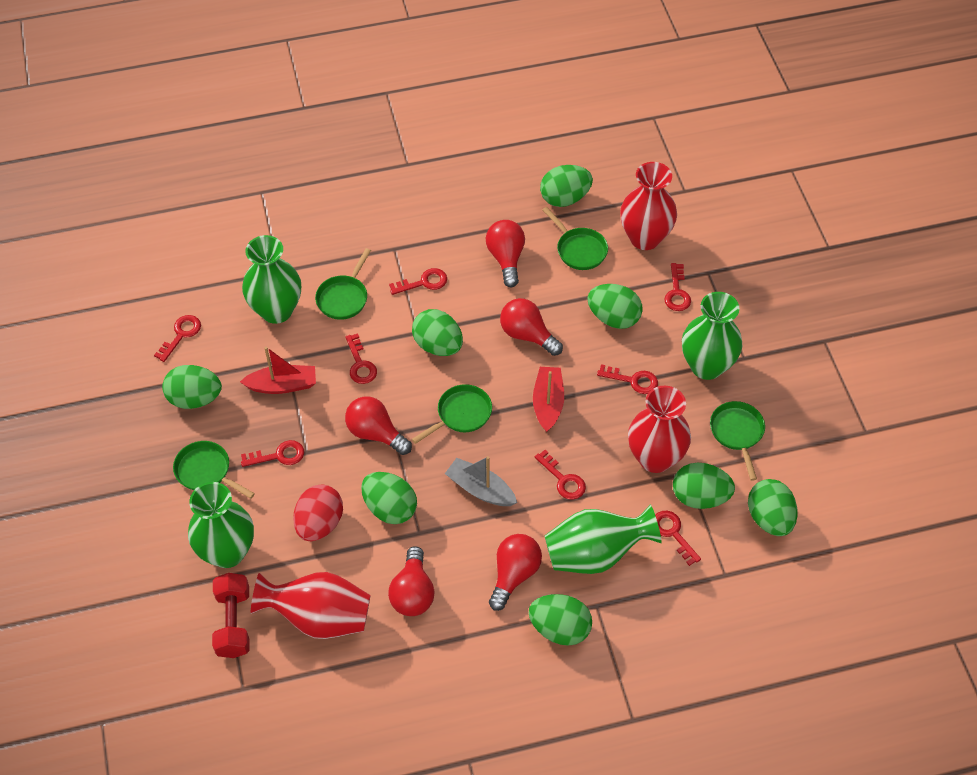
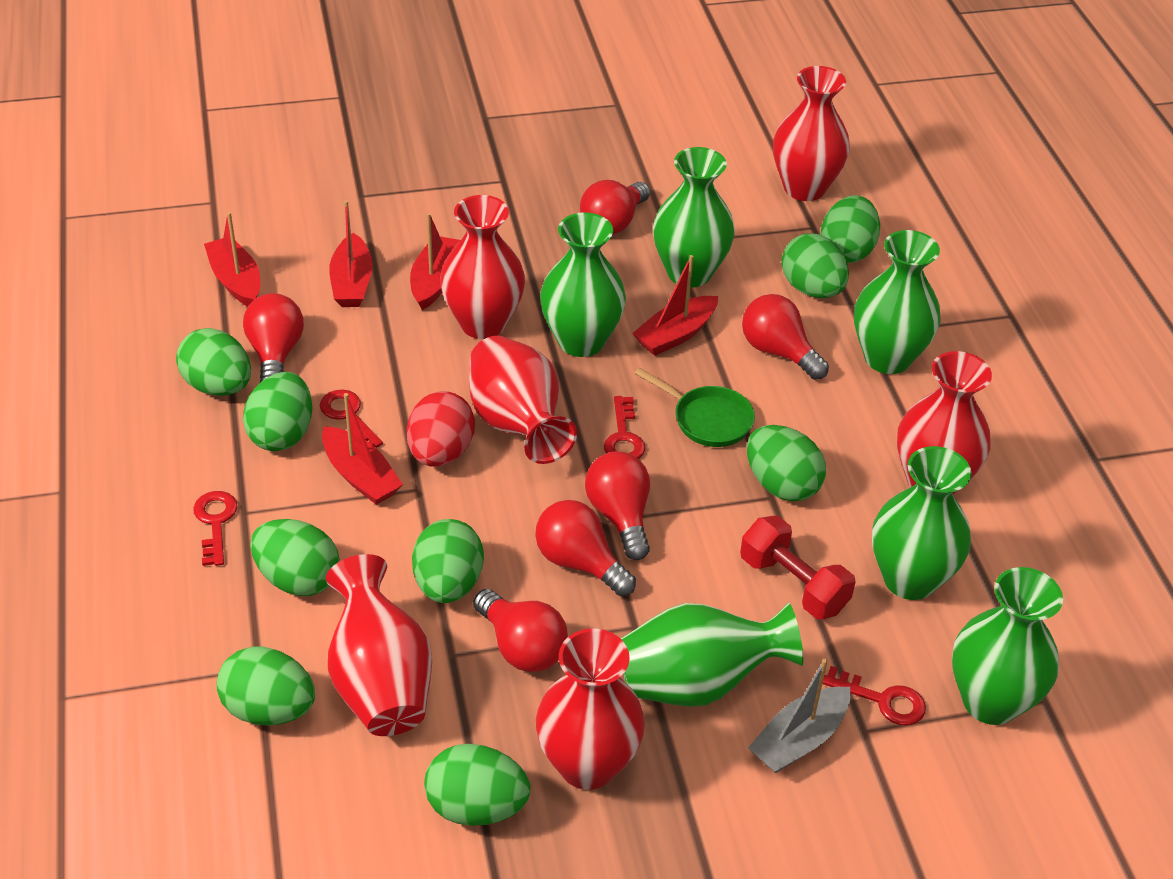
green egg: [162,365,222,409] [361,472,417,524] [412,309,463,356] [529,594,592,646] [540,165,593,207] [587,284,643,329] [673,463,735,509] [748,479,798,536] = 8 -> [176,328,251,396] [216,647,315,726] [243,372,312,451] [250,519,340,596] [412,519,484,603] [424,744,531,826] [747,425,826,501] [781,233,849,298] [821,195,880,263] = 9
green pan: [173,441,255,499] [315,248,371,320] [412,384,492,444] [543,207,608,270] [710,401,765,481] = 5 -> [634,367,755,447] = 1
green vase: [188,482,254,568] [242,235,301,324] [545,504,662,574] [682,292,742,380] = 4 -> [540,212,626,357] [621,603,803,707] [653,147,735,288] [854,230,940,374] [872,446,971,600] [952,567,1063,725] = 6
red boat: [240,347,316,394] [533,367,564,432] = 2 -> [204,212,260,306] [322,393,403,505] [329,200,373,307] [410,213,460,310] [632,255,718,356] = 5
red key: [154,315,201,362] [241,440,304,467] [345,333,377,384] [389,268,447,295] [535,450,586,500] [597,364,658,394] [655,511,701,566] [664,263,691,311] = 8 -> [193,491,238,566] [320,389,383,447] [604,396,645,459] [823,666,926,726] = 4
red light bulb: [345,396,412,455] [388,546,435,616] [486,220,525,287] [489,534,542,611] [500,298,563,356] = 5 -> [243,293,304,382] [473,589,568,672] [535,500,636,596] [580,180,650,235] [585,451,650,560] [742,294,829,380] = 6
red vase: [251,572,370,639] [620,162,677,250] [628,386,691,473] = 3 -> [326,554,432,736] [440,195,525,339] [469,336,577,464] [536,628,645,790] [773,66,850,201] [897,351,992,495] = 6

